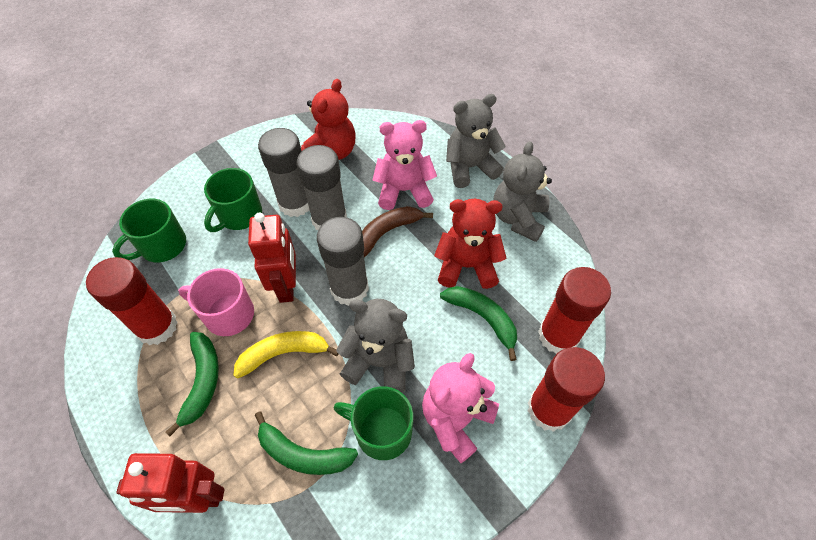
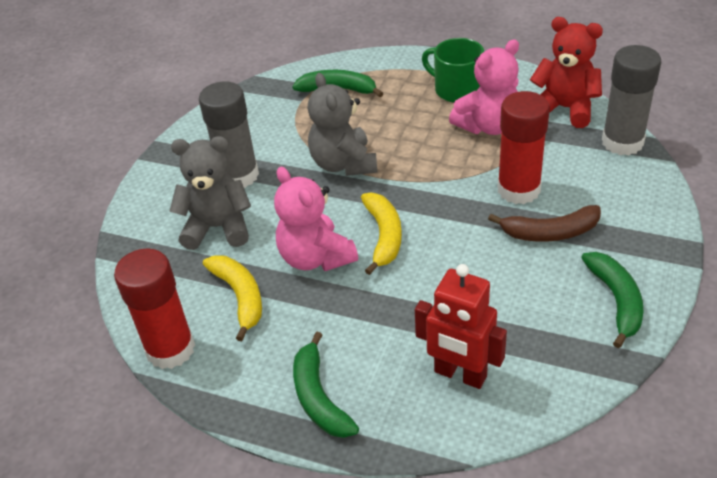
green mug: [112,199,186,263] [204,168,262,232] [333,386,413,460] = 3 -> [422,38,484,103] = 1
grey glue stick: [258,128,310,217] [296,145,347,230] [317,217,369,306] = 3 -> [199,82,259,188] [602,45,661,155] = 2
grey teddy bear: [336,299,415,393] [446,94,506,188] [494,141,552,242] = 3 -> [169,136,251,250] [308,73,378,176] = 2
pink mug: [178,268,254,336] = 1 -> none = 0
red glue stick: [86,257,178,345] [528,347,605,432] [538,267,611,354] = 3 -> [114,248,195,369] [498,91,550,204] = 2
red robot: [116,453,225,513] [248,213,296,303] = 2 -> [415,264,507,389] = 1
red teddy bear: [301,79,356,160] [434,199,507,289] = 2 -> [530,17,603,128] = 1
yellow banana: [233,331,338,379] = 1 -> [203,255,262,341] [361,192,402,275] = 2

